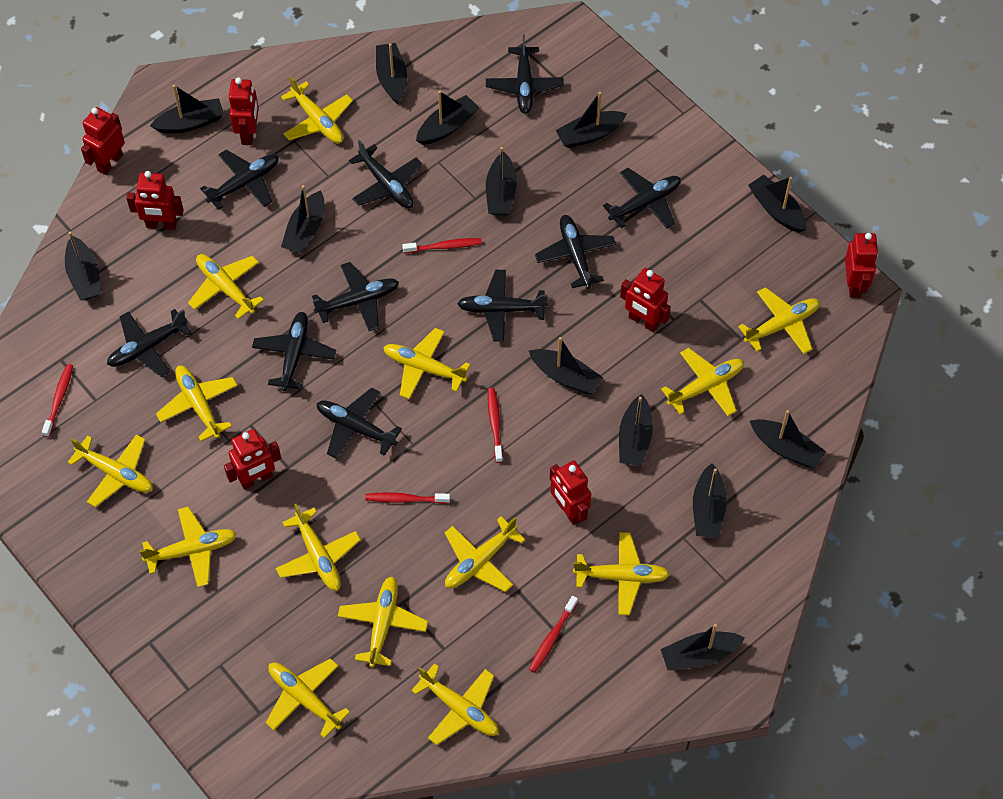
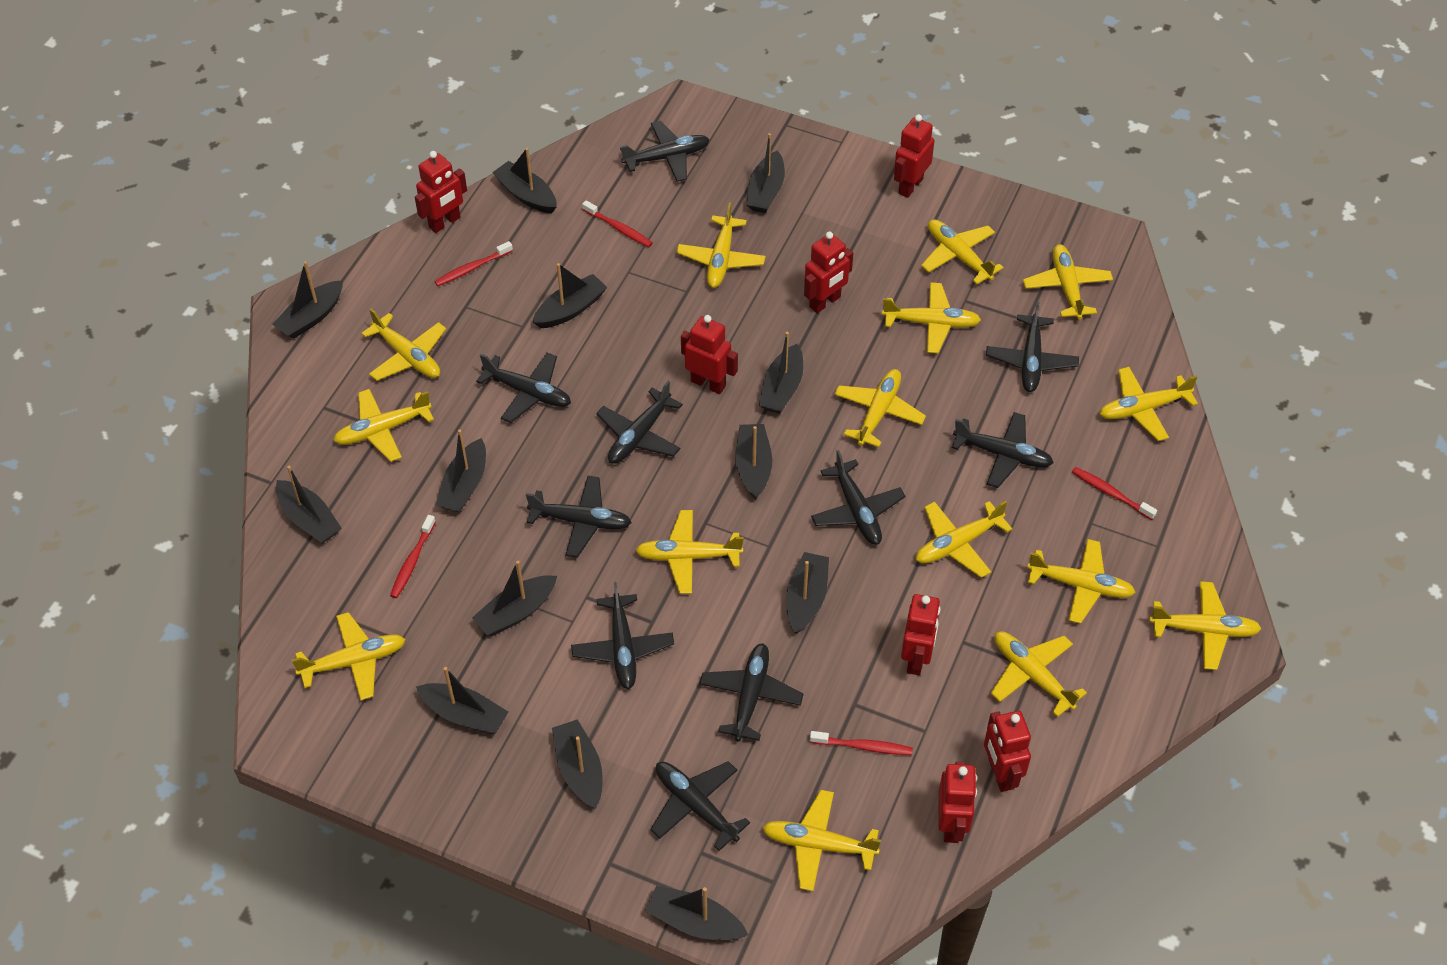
yellow plane: [68,434,153,507] [139,507,237,587] [156,365,238,442] [188,254,264,319] [266,658,350,738] [276,504,361,591] [281,77,353,143] [338,576,428,667] [383,328,471,399] [411,663,499,745] [445,516,525,592] [573,532,670,615] [661,348,744,416] [738,287,820,354] = 14 -> [292,612,406,700] [333,389,434,462] [361,308,446,381] [635,510,744,594] [676,203,766,288] [762,790,881,891] [834,369,926,447] [882,282,981,354] [916,501,1012,578] [921,219,1004,285] [991,631,1087,717] [1023,244,1113,320] [1027,539,1136,624] [1100,367,1198,441] [1149,581,1262,670] = 15

